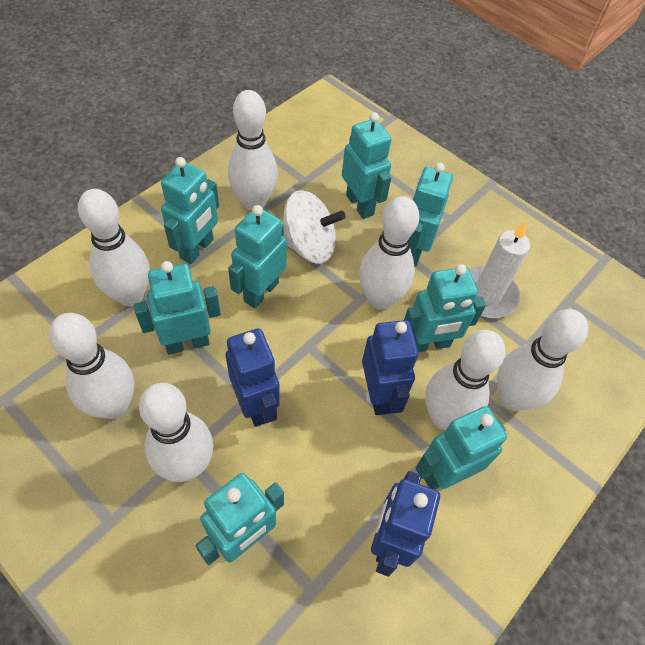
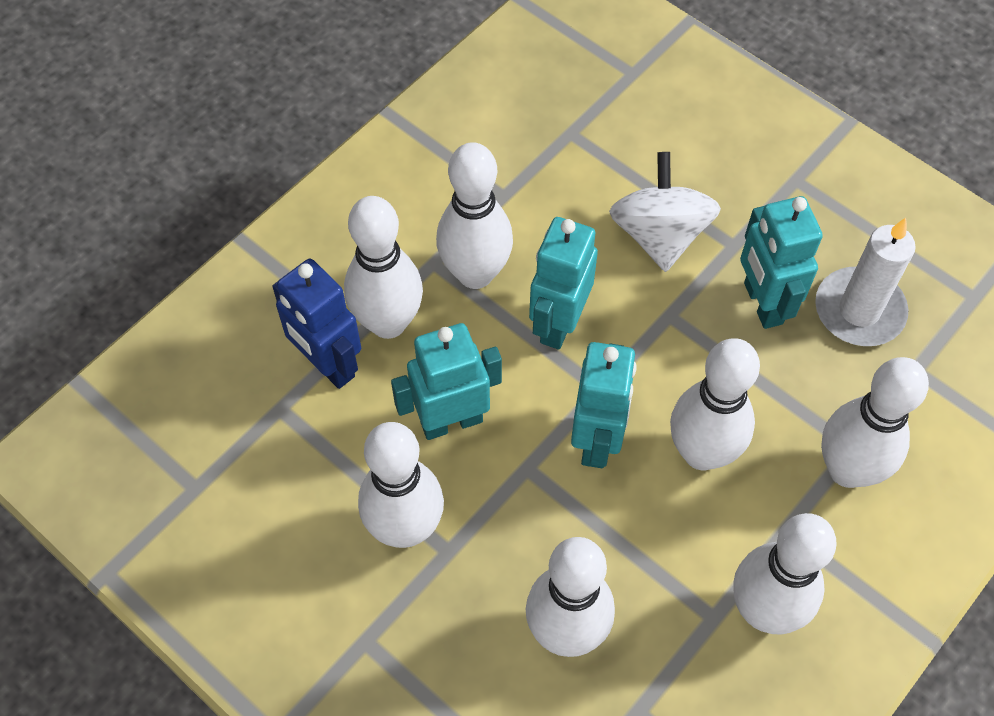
blue robot: [225,328,280,427] [362,320,419,415] [371,471,440,576] = 3 -> [272,259,361,389] = 1
turquoise robot: [134,261,221,355] [161,157,219,264] [196,473,284,565] [228,205,287,308] [342,112,391,219] [404,264,486,352] [410,162,453,267] [416,406,507,489] = 8 -> [391,323,502,440] [529,217,598,349] [571,342,637,468] [740,196,823,329] = 4

